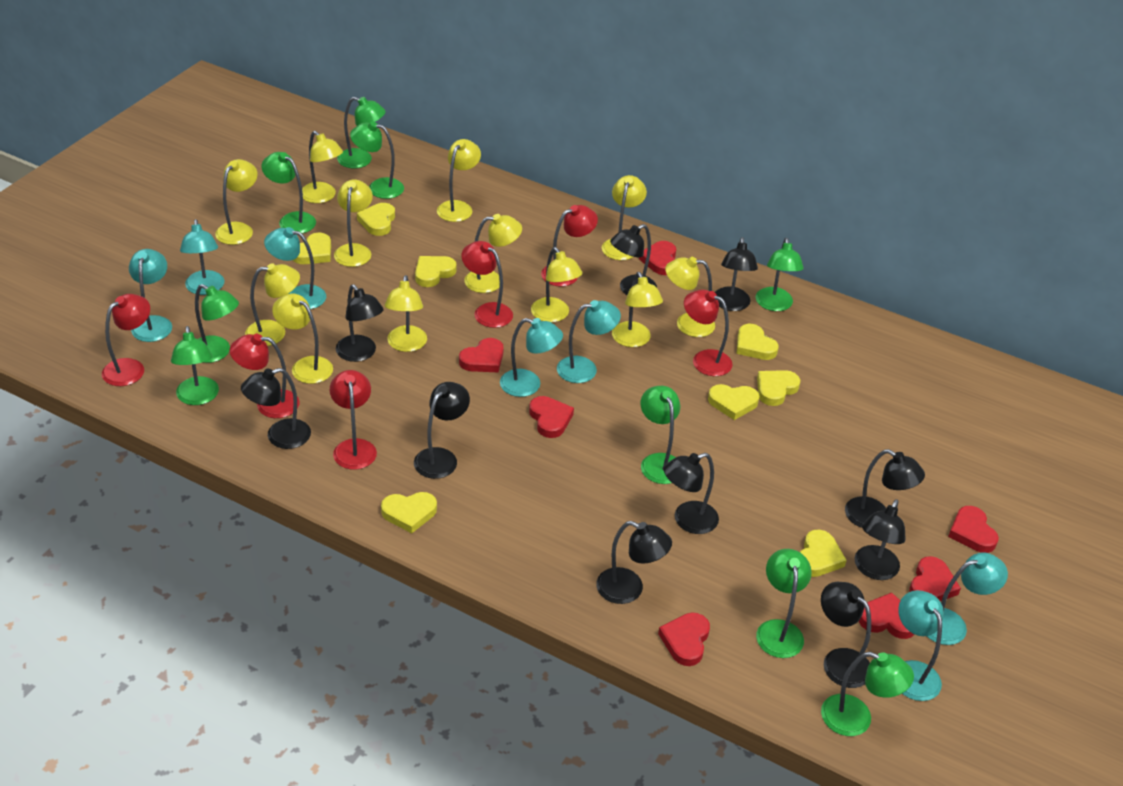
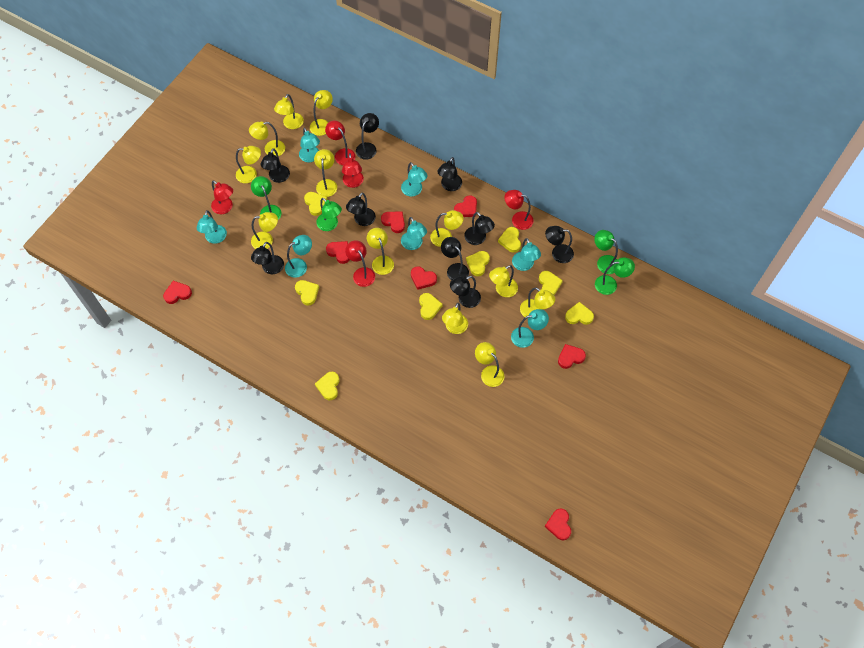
black lamp: [241,368,311,449] [336,284,384,362] [414,382,470,479] [596,521,672,604] [610,224,657,295] [664,453,719,534] [715,237,758,311] [821,582,871,688] [845,449,925,528] [855,499,906,580] = 10 -> [251,242,284,274] [260,148,290,183] [346,192,376,226] [356,113,379,160] [437,157,462,191] [441,237,469,280] [450,276,481,308] [464,212,495,245] [545,226,574,263] = 9
green lamp: [171,326,219,405] [195,284,239,363] [261,152,316,233] [337,97,386,168] [350,121,404,199] [640,386,680,484] [756,238,804,311] [756,549,812,658] [821,652,914,736] = 9 -> [251,176,281,220] [316,198,342,231] [594,230,618,274] [595,257,635,295] = 4
red lamp: [102,294,150,386] [230,334,300,418] [330,370,377,470] [461,241,513,328] [541,205,598,287] [684,290,733,376] = 6 -> [211,181,233,214] [325,121,356,165] [342,153,364,188] [345,240,375,287] [504,190,534,230] = 5

